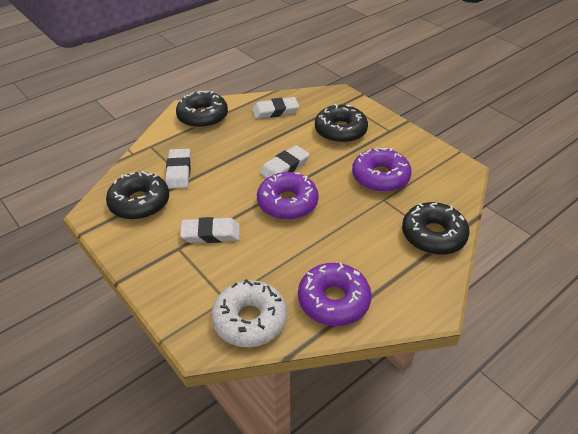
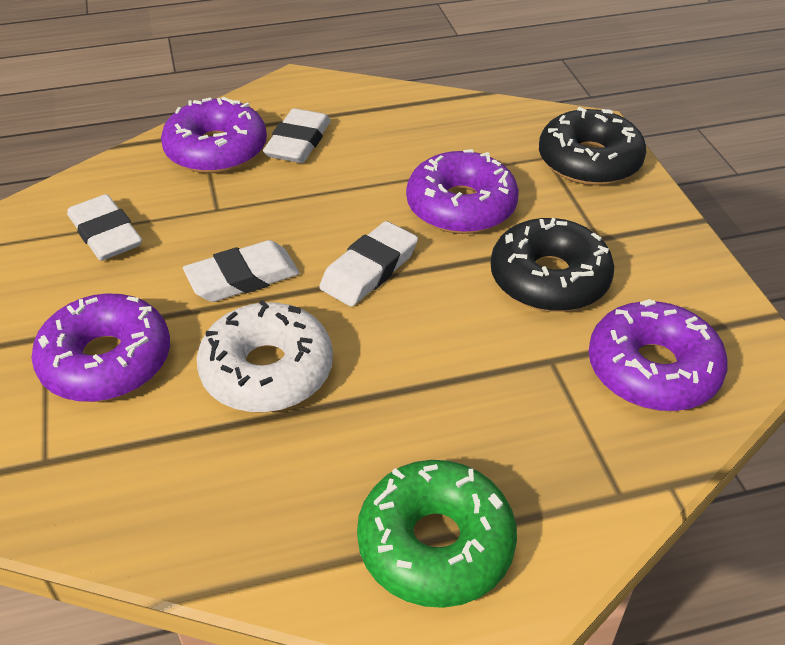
black donut: [106,171,169,220] [176,91,228,128] [315,104,368,143] [402,202,469,255] = 4 -> [491,218,614,312] [539,107,646,185] = 2
green donut: none = 0 -> [357,460,517,608] = 1
purple donut: [257,172,319,220] [298,263,372,326] [352,147,412,193] = 3 -> [31,293,170,402] [161,97,267,173] [406,149,519,234] [588,299,728,411] = 4

